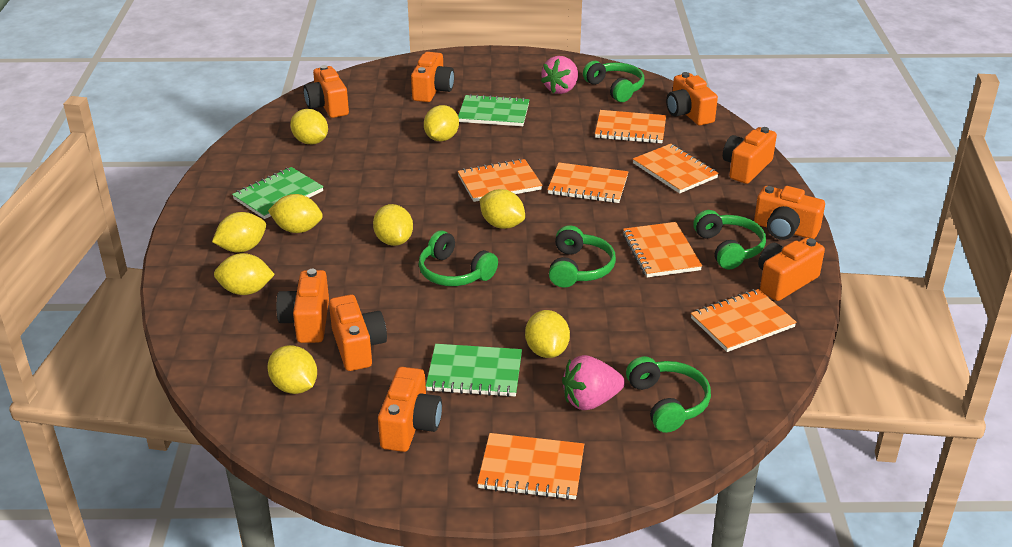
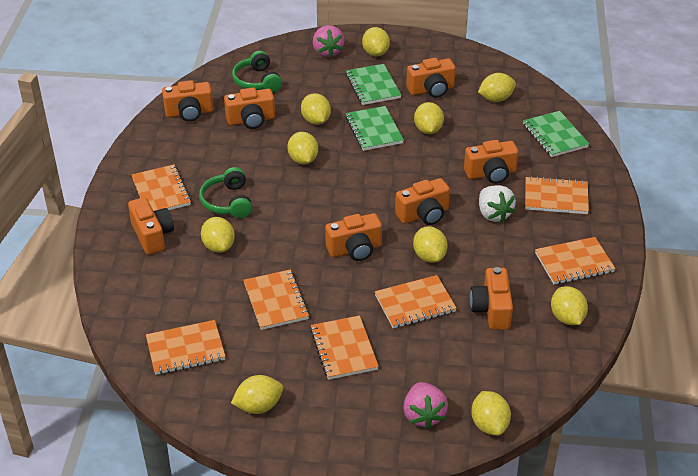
green headphones: [418,230,498,286] [549,225,616,287] [583,61,645,102] [626,356,711,433] [693,210,766,269] = 5 -> [199,167,252,218] [232,51,282,93] = 2
orange camera: [276,269,329,343] [303,65,349,118] [329,295,387,371] [378,367,442,452] [411,52,454,102] [666,72,718,126] [723,127,777,184] [754,186,825,240] [758,238,825,301] = 9 -> [128,197,174,255] [162,80,213,122] [224,87,275,129] [325,213,382,261] [395,178,450,225] [406,58,456,98] [464,140,518,184] [470,267,513,329] = 8
white strawberry: none = 0 -> [479,185,516,222] = 1
yellow lemon: [212,212,266,252] [214,253,275,295] [267,345,317,394] [268,194,323,233] [290,109,328,144] [373,204,413,246] [424,105,459,141] [480,189,525,229] [525,310,570,358] = 9 -> [201,217,235,253] [231,375,283,414] [287,132,318,164] [301,93,331,125] [362,27,390,56] [413,226,447,263] [414,102,444,134] [471,391,511,436] [478,73,516,102] [551,286,588,325] = 10

